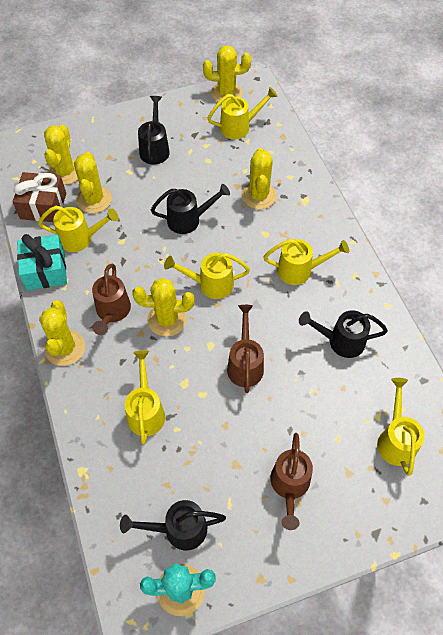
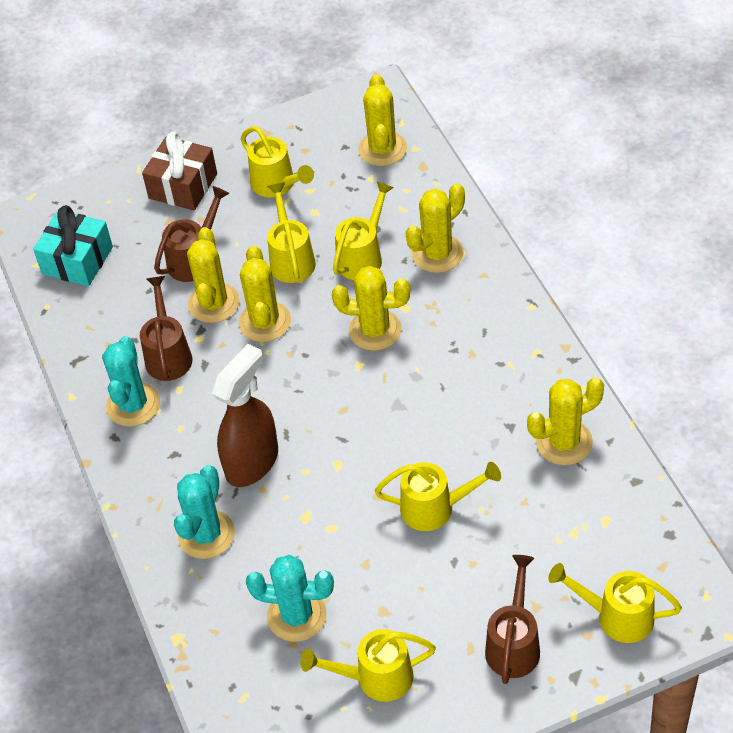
black watering can: [120,500,226,550] [138,96,170,165] [151,184,230,234] [299,310,388,358] = 4 -> none = 0
brown spray bottle: none = 0 -> [212,344,278,487] = 1
turquoise cactus: [140,563,216,616] = 1 -> [102,336,160,427] [174,465,235,559] [246,555,334,642] = 3

